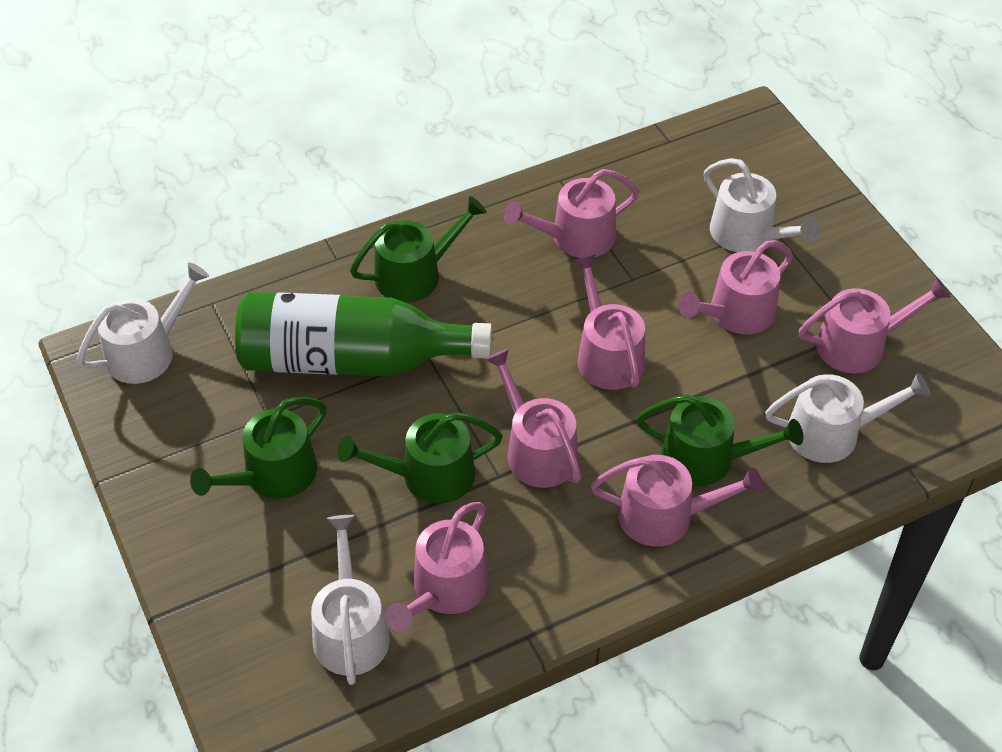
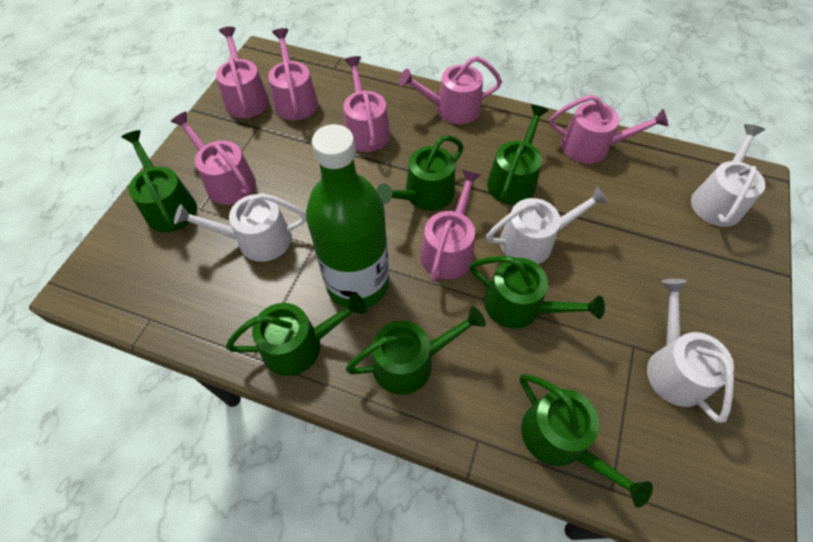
green watering can: [190,397,327,499] [337,412,503,504] [350,196,487,303] [636,395,803,486] = 4 -> [122,130,197,232] [226,293,367,376] [346,306,486,395] [376,135,464,211] [469,256,605,329] [487,105,548,205] [520,374,653,508] = 7

